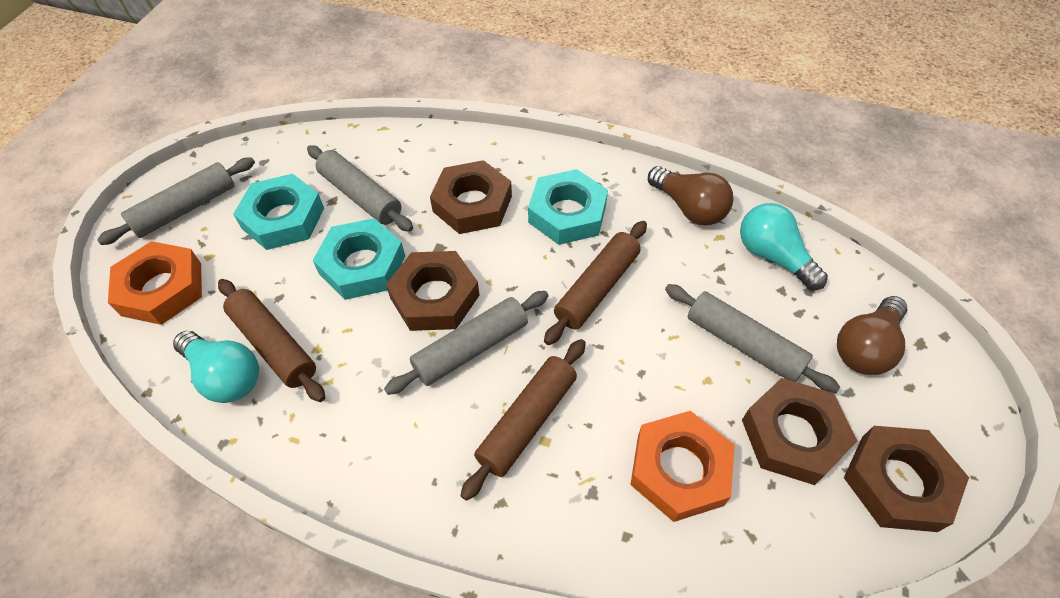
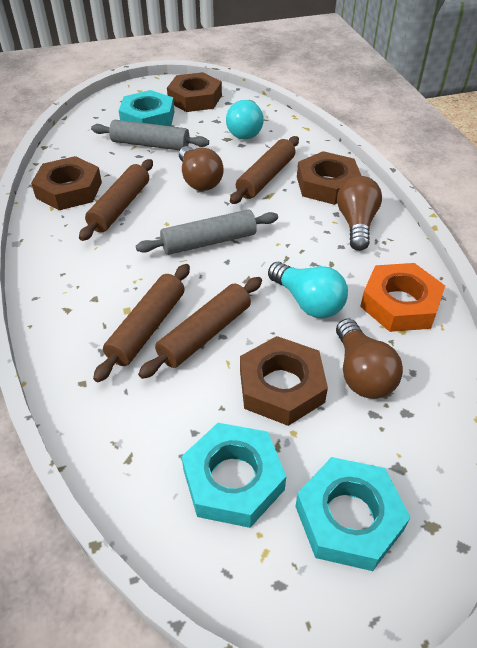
brown light bulb: [648,166,733,225] [837,296,907,375] = 2 -> [179,146,223,191] [336,319,403,399] [337,176,382,251] = 3
brown rolling pin: [218,279,325,402] [460,339,586,501] [544,221,647,345] = 3 -> [79,159,153,241] [93,264,190,382] [138,277,262,379] [230,136,299,204] = 4
grey rolling pin: [97,157,255,245] [307,145,413,232] [384,291,549,395] [665,284,840,393] = 4 -> [91,120,209,150] [136,209,278,255] = 2
orange nut: [108,241,202,325] [630,411,735,522] = 2 -> [360,263,445,332] = 1

